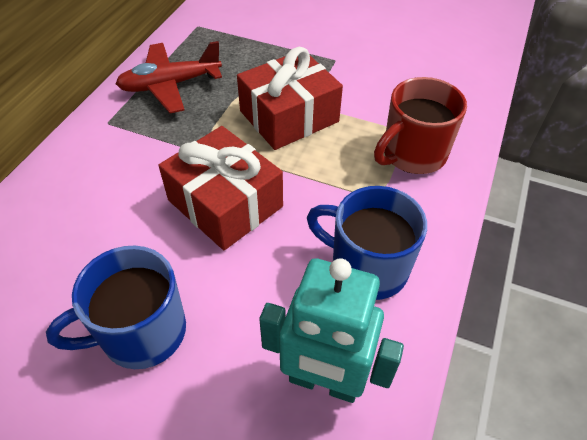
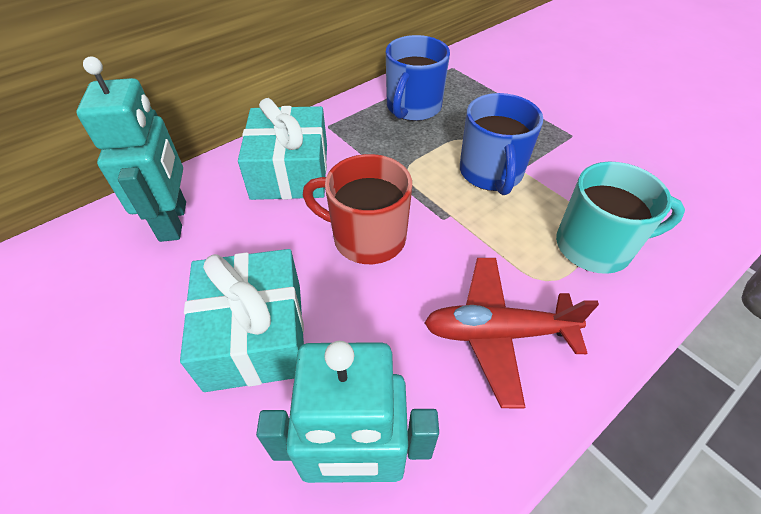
red gift: [158,126,283,250] [237,47,343,150] = 2 -> none = 0
turquoise gift: none = 0 -> [180,249,304,392] [238,98,327,200] = 2
turquoise mug: none = 0 -> [556,162,685,274] = 1
turquoise robot: [259,258,404,403] = 1 -> [77,57,186,242] [256,341,439,483] = 2

